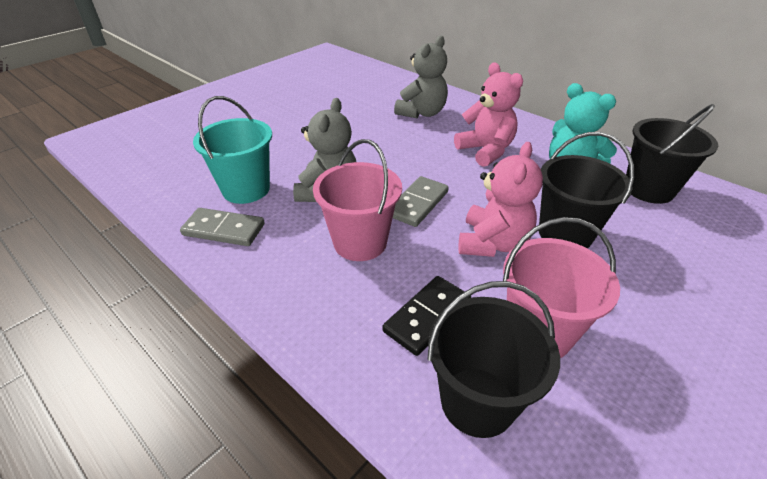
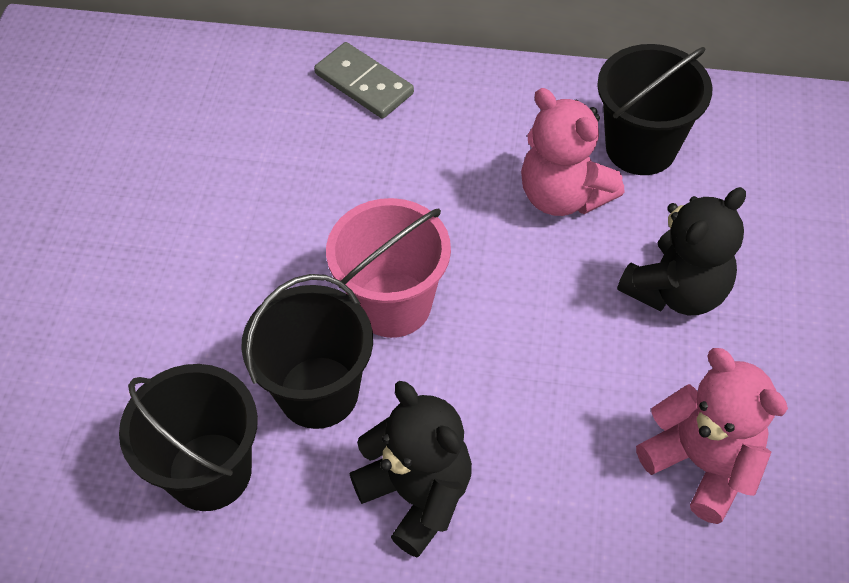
black domino: [383,276,471,356] = 1 -> none = 0
black teddy bear: none = 0 -> [350,381,472,557] [617,187,746,315] = 2
grey domino: [180,208,265,246] [393,176,449,227] = 2 -> [314,42,414,119] = 1
grey teddy bear: [293,98,356,202] [394,36,448,118] = 2 -> none = 0
pink bucket: [313,139,402,261] [503,217,620,358] = 2 -> [326,198,451,338] = 1
turquoise bucket: [193,96,272,204] = 1 -> none = 0
turquoise teddy bear: [549,83,617,164] = 1 -> none = 0

